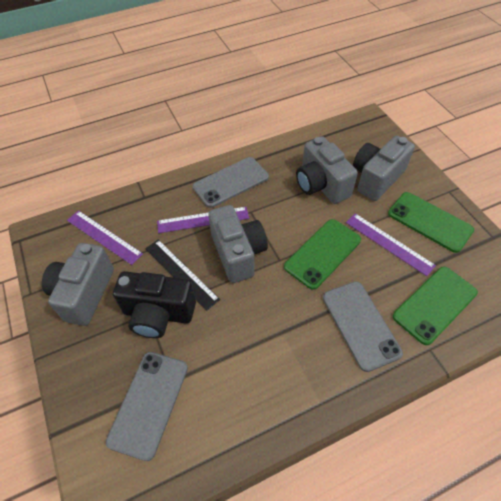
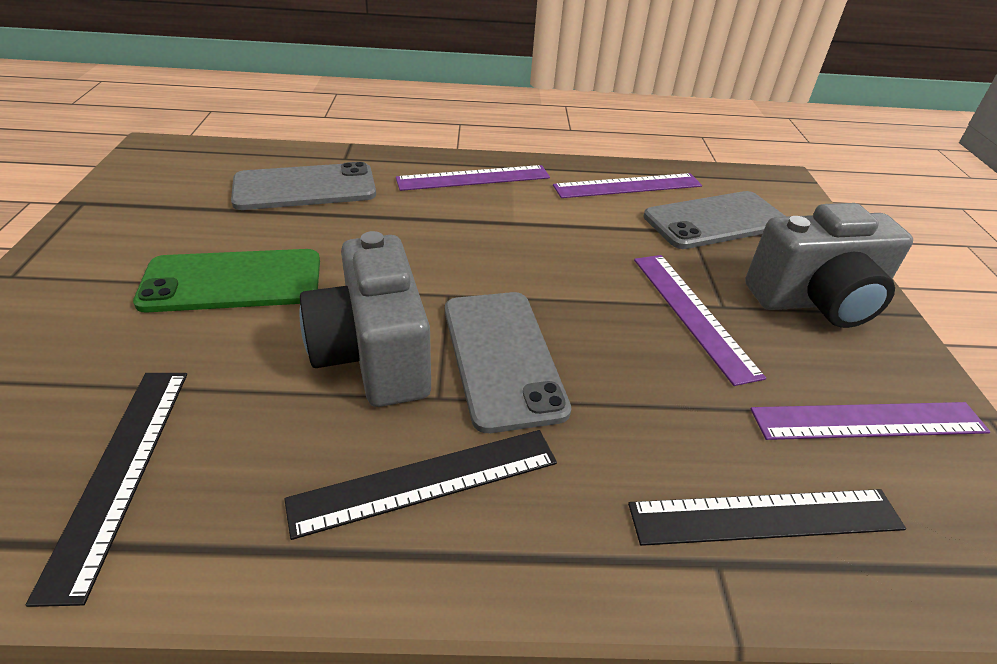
black camera: [113,271,196,338] = 1 -> none = 0
black ruler: [145,240,220,310] = 1 -> [26,373,187,607] [284,430,557,540] [628,489,906,546] = 3
green phone: [284,219,361,290] [388,192,474,253] [393,267,478,345] = 3 -> [133,249,320,313] = 1
grey camera: [42,243,114,326] [208,205,268,283] [296,136,358,204] [353,136,415,201] = 4 -> [299,231,431,407] [745,203,913,328] = 2
purple ruler: [67,211,143,265] [157,207,249,233] [346,213,436,276] = 3 -> [396,165,550,191] [553,173,702,198] [634,255,766,386] [750,402,991,440] = 4

